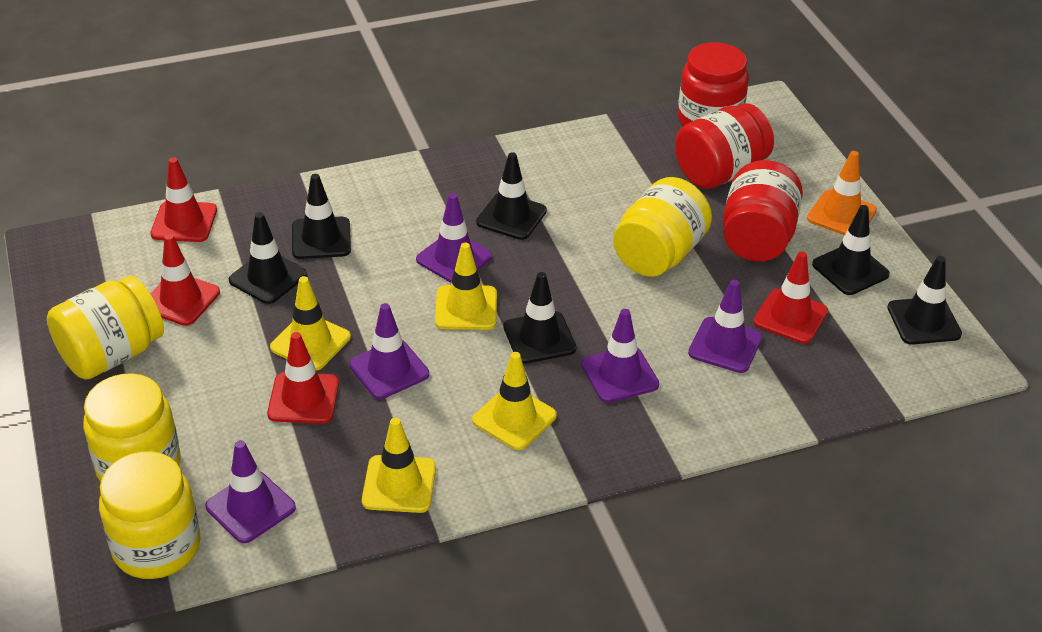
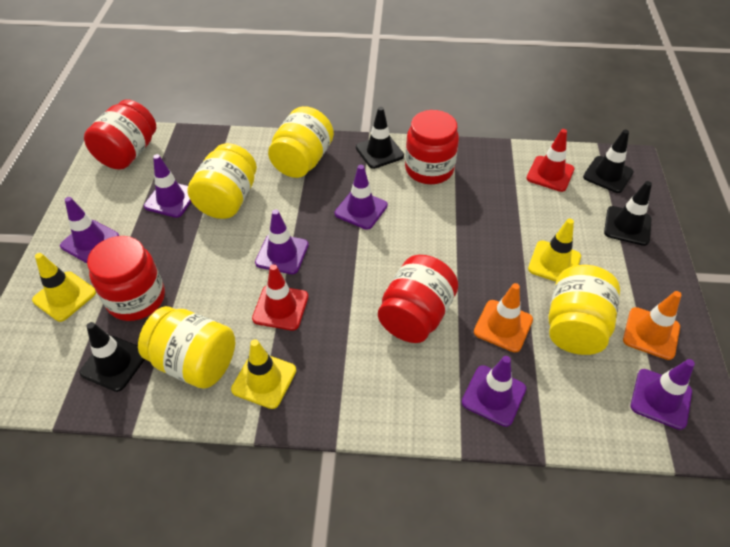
black traffic cone: [229,212,307,304] [292,174,351,259] [476,152,547,240] [504,272,576,364] [812,205,890,295] [887,256,962,345] = 6 -> [80,322,145,392] [356,107,404,169] [583,130,634,193] [604,181,652,246] = 4
orange traffic cone: [807,151,877,235] = 1 -> [474,283,533,352] [623,291,681,360] = 2
purple traffic cone: [205,440,296,543] [349,303,429,399] [416,193,492,283] [582,309,659,403] [688,280,762,373] = 5 -> [60,197,119,263] [144,154,191,218] [255,209,309,274] [335,165,388,230] [462,356,526,427] [631,359,695,430] = 6
red jar: [675,103,774,189] [678,42,749,126] [723,160,803,261] = 3 -> [84,99,156,170] [87,236,165,321] [378,255,458,343] [405,110,459,184] = 4
red traffic cone: [150,157,217,242] [150,234,220,326] [267,332,339,424] [753,251,828,344] = 4 -> [252,264,308,330] [526,129,575,192] = 2
yellow traffic cone: [270,276,351,371] [362,418,436,513] [435,242,497,330] [472,352,557,450] = 4 -> [32,253,96,322] [231,339,296,409] [528,219,581,282] = 3

